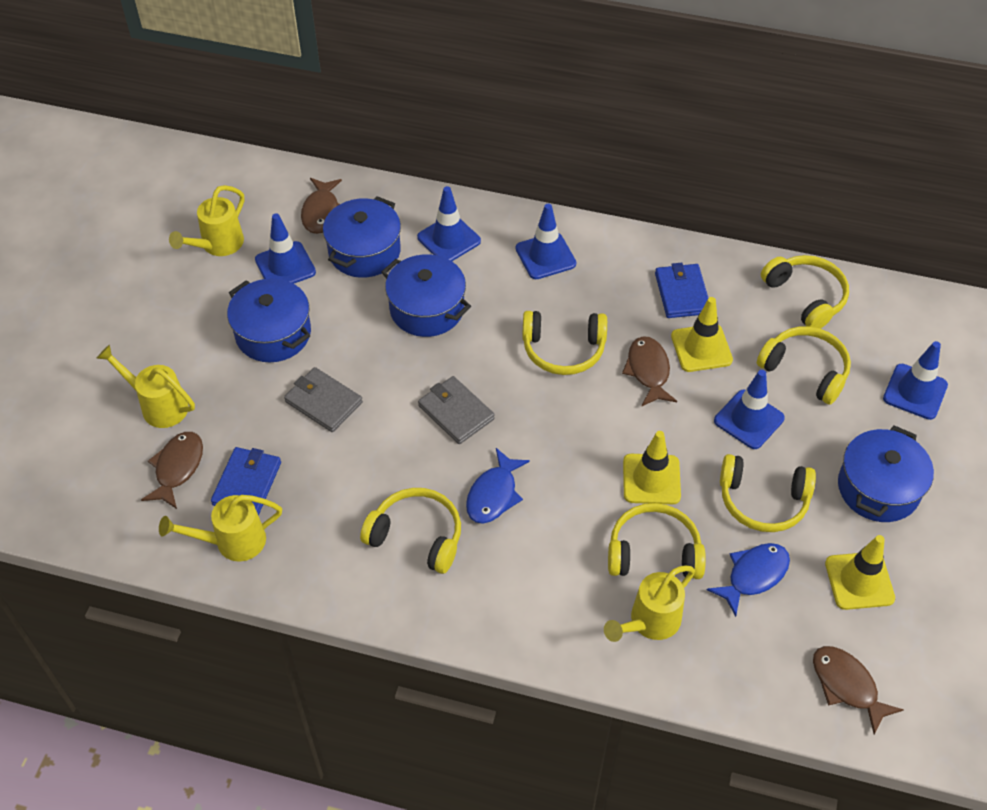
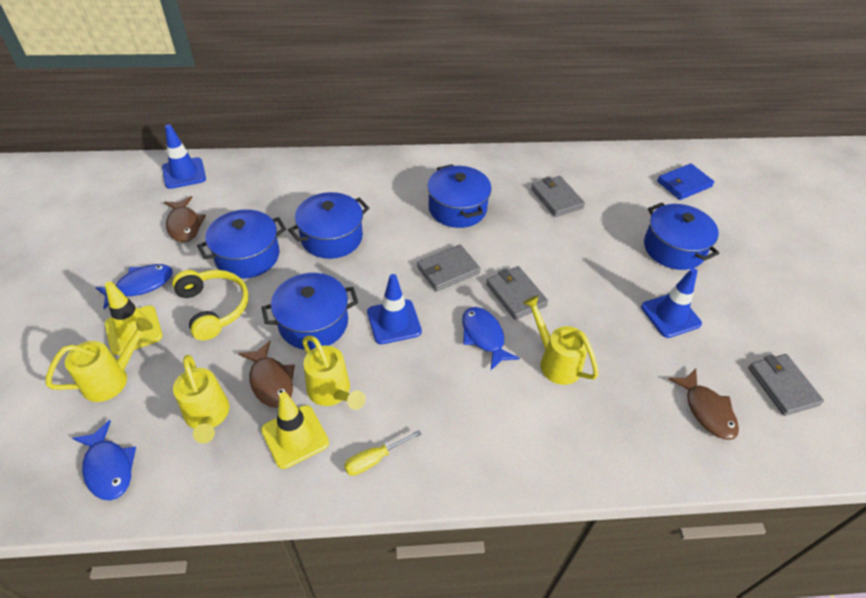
blue fish: [466,448,530,524] [707,543,790,617] = 2 -> [72,420,136,500] [95,264,173,309] [462,307,520,370] = 3
blue pot: [227,278,311,362] [323,196,401,278] [382,254,471,337] [838,425,934,522] = 4 -> [197,209,286,278] [261,273,358,350] [288,192,369,259] [427,164,492,228] [644,203,719,270] = 5
blue traffic cone: [255,213,316,284] [417,186,481,261] [516,204,576,279] [714,370,785,449] [883,341,948,420] = 5 -> [162,124,206,189] [367,274,422,344] [641,268,702,338] = 3
blue wallet: [211,447,281,515] [655,263,708,318] = 2 -> [657,164,714,200] = 1
brown fish: [141,432,203,509] [301,178,342,234] [622,336,677,406] [813,646,904,735] = 4 -> [164,196,206,242] [238,341,295,408] [668,369,739,440] = 3
grey wallet: [284,367,363,432] [418,376,495,444] = 2 -> [417,245,481,291] [486,266,548,320] [531,176,585,217] [748,354,824,416] = 4
yellow headphones: [360,488,461,574] [522,311,607,375] [608,503,706,579] [720,454,816,532] [757,326,851,405] [761,255,849,329] = 6 -> [172,270,248,340] = 1
yellow screwdriver: none = 0 -> [344,430,421,476] = 1
yellow traffic cone: [623,431,681,504] [671,297,733,372] [825,535,895,610] = 3 -> [105,281,163,355] [261,392,329,469] = 2

